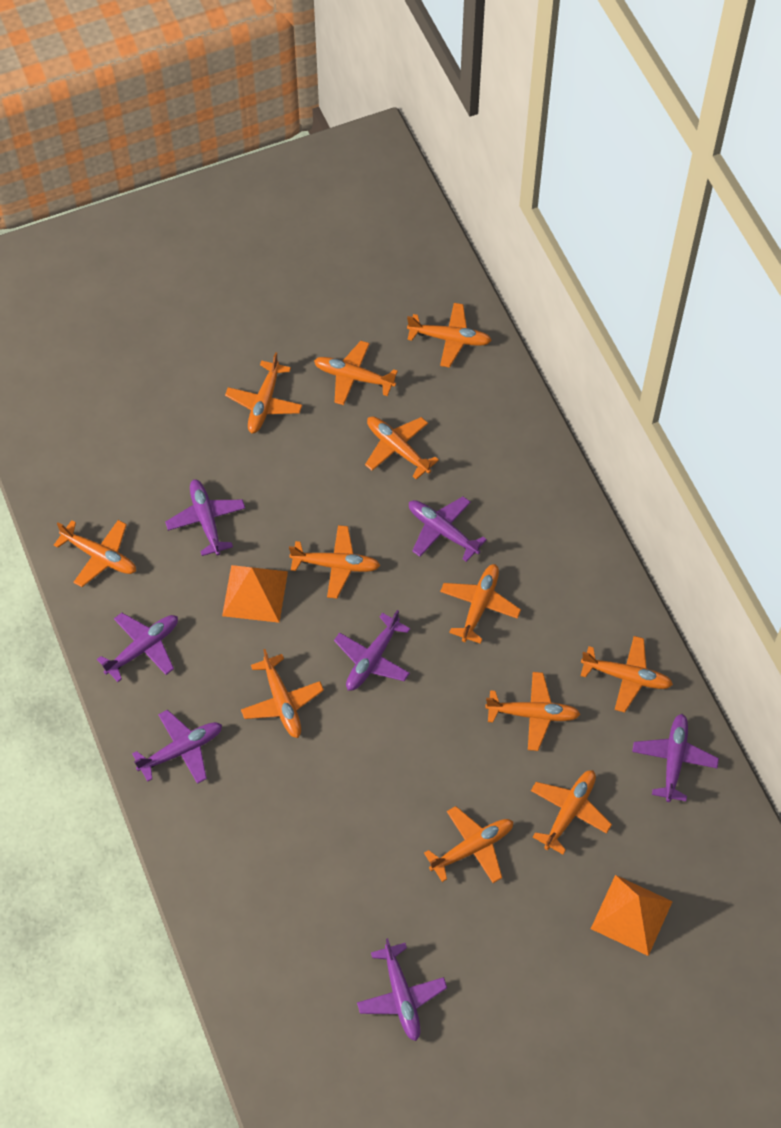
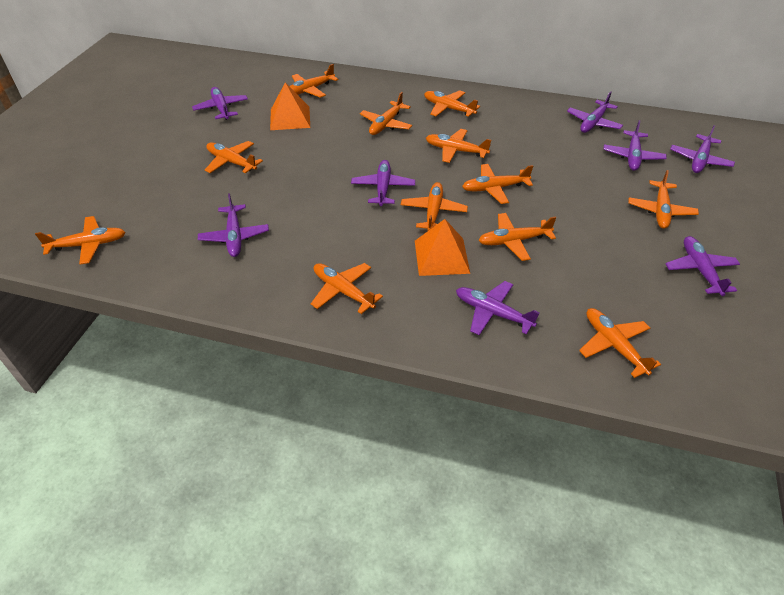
purple plane: [97,613,178,682] [132,709,222,784] [165,479,245,556] [334,610,410,691] [357,938,447,1041] [409,497,487,562] [632,714,719,802] = 7 -> [192,87,248,120] [198,193,269,257] [351,160,415,206] [456,281,539,335] [567,91,623,133] [603,120,667,171] [665,236,740,296] [670,125,735,173] = 8

